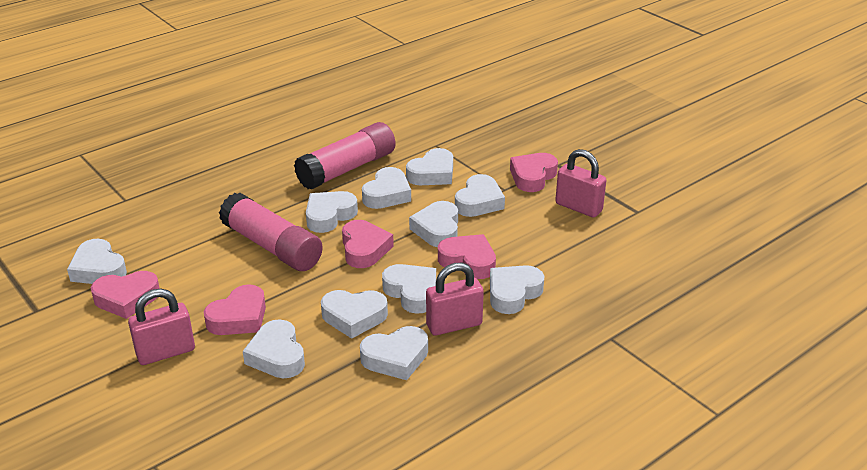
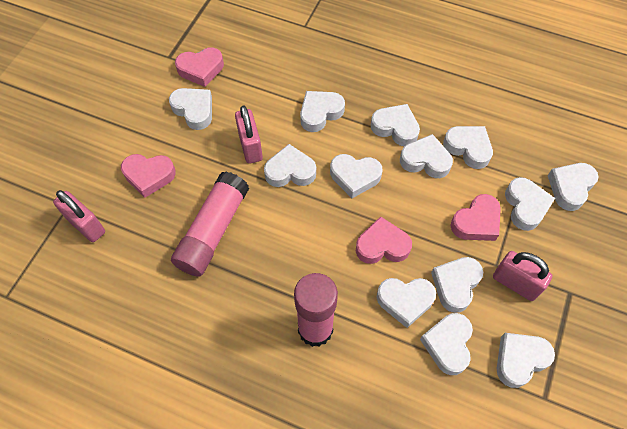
pink heart: [91,271,160,319] [204,284,266,335] [342,220,394,268] [438,234,496,279] [510,153,558,192] = 5 -> [121,154,176,198] [175,48,224,87] [356,216,412,264] [450,194,501,241] = 4
white heart: [67,239,127,284] [243,319,305,378] [306,191,358,233] [321,290,388,339] [360,326,428,380] [362,167,411,209] [382,264,436,314] [406,148,453,185] [409,201,458,247] [455,174,505,217] [490,265,545,314] = 11 -> [169,88,212,130] [264,144,316,187] [300,91,345,132] [330,154,383,198] [371,104,420,146] [377,278,436,328] [400,134,453,178] [420,313,473,375] [431,257,483,313] [443,126,493,169] [497,333,555,388] [505,177,555,231] [548,163,599,211] = 13

